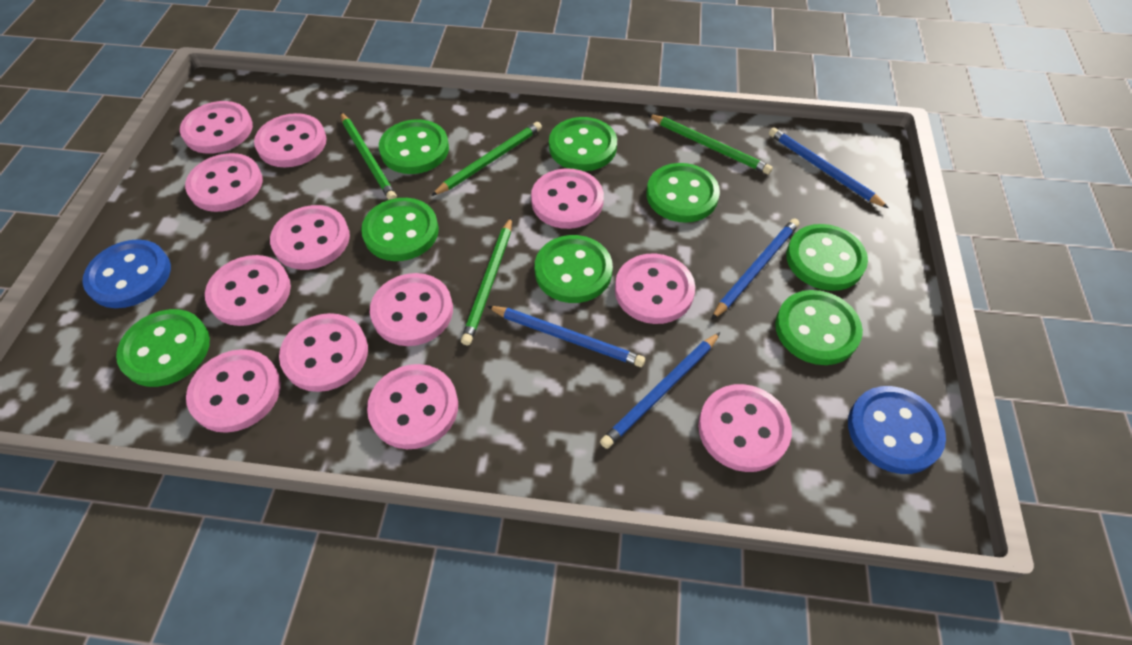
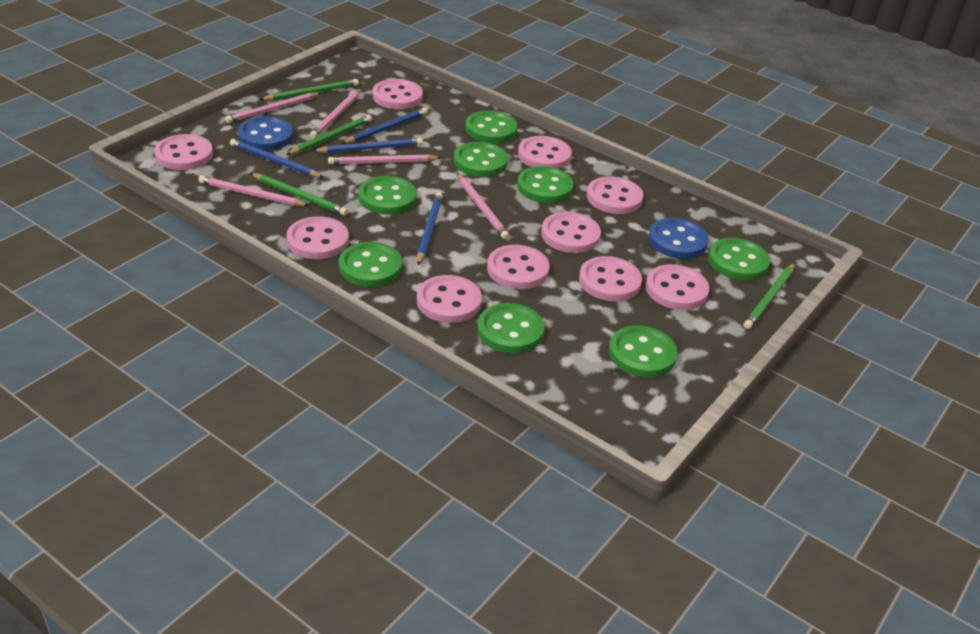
pink button: [180,101,253,154] [185,153,263,212] [186,349,281,433] [205,255,291,326] [254,113,326,167] [270,205,350,270] [279,313,368,392] [367,364,458,449] [370,273,453,346] [531,168,604,229] [615,253,695,324] [698,384,792,472] = 12 -> [154,134,213,170] [286,216,349,259] [373,79,423,109] [417,275,482,323] [487,245,549,289] [518,136,572,169] [541,212,601,253] [579,256,642,301] [587,176,643,214] [646,264,709,310] = 10
pink pencil: none = 0 -> [198,176,310,206] [225,93,320,123] [310,89,361,138] [328,154,442,165] [457,173,509,239] = 5

